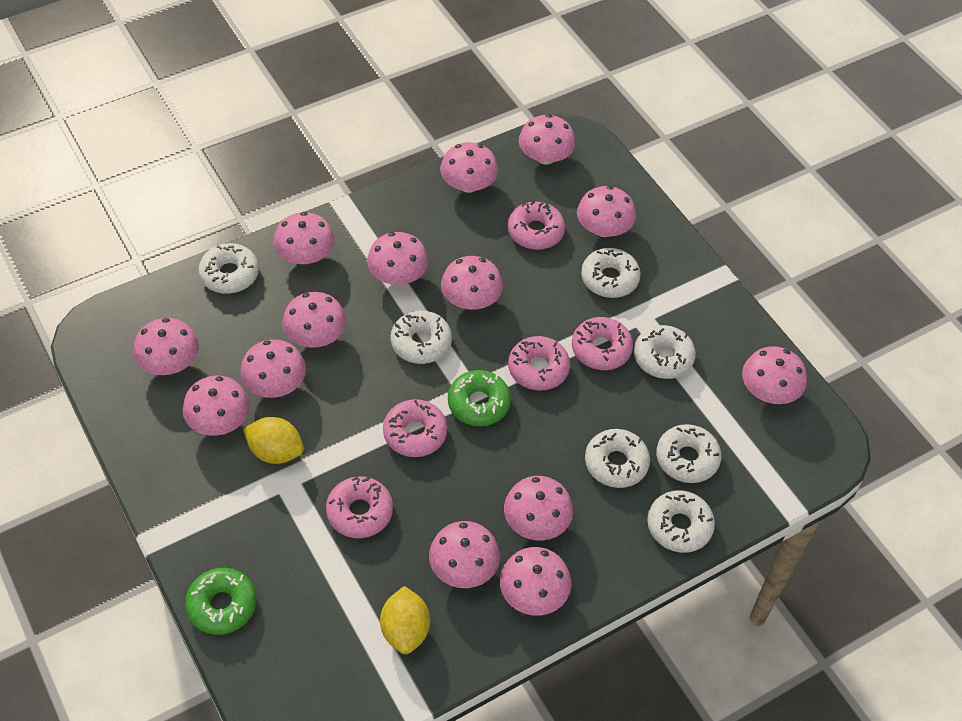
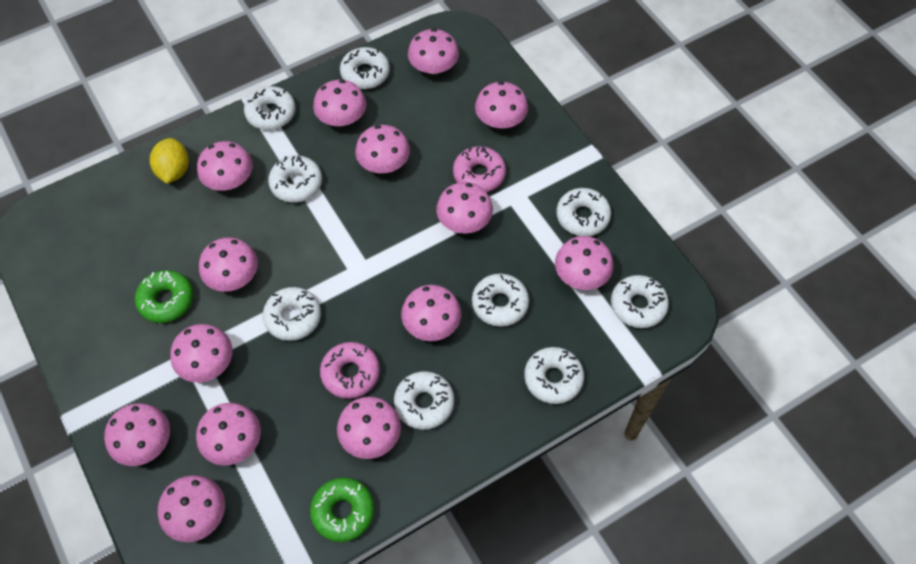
pink donut: [326,476,393,538] [383,399,447,457] [508,200,565,250] [508,336,570,390] [572,317,633,370] = 5 -> [320,342,380,399] [453,146,506,192] = 2
white donut: [198,243,259,294] [390,311,452,364] [581,248,641,298] [585,429,650,488] [634,325,696,379] [647,490,715,553] [656,424,721,483] = 7 -> [244,86,296,130] [263,287,321,341] [268,155,322,203] [340,47,390,89] [394,371,454,430] [472,274,529,327] [524,347,584,404] [556,188,611,236] [611,275,669,328] = 9
yellow lemon: [243,417,304,464] [380,586,430,654] = 2 -> [150,138,189,184] = 1

